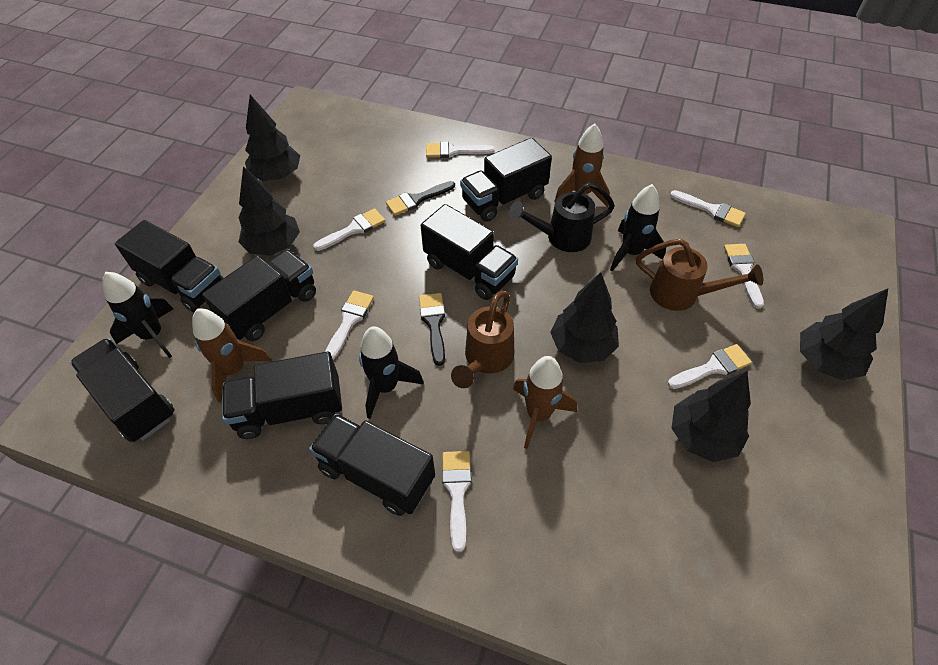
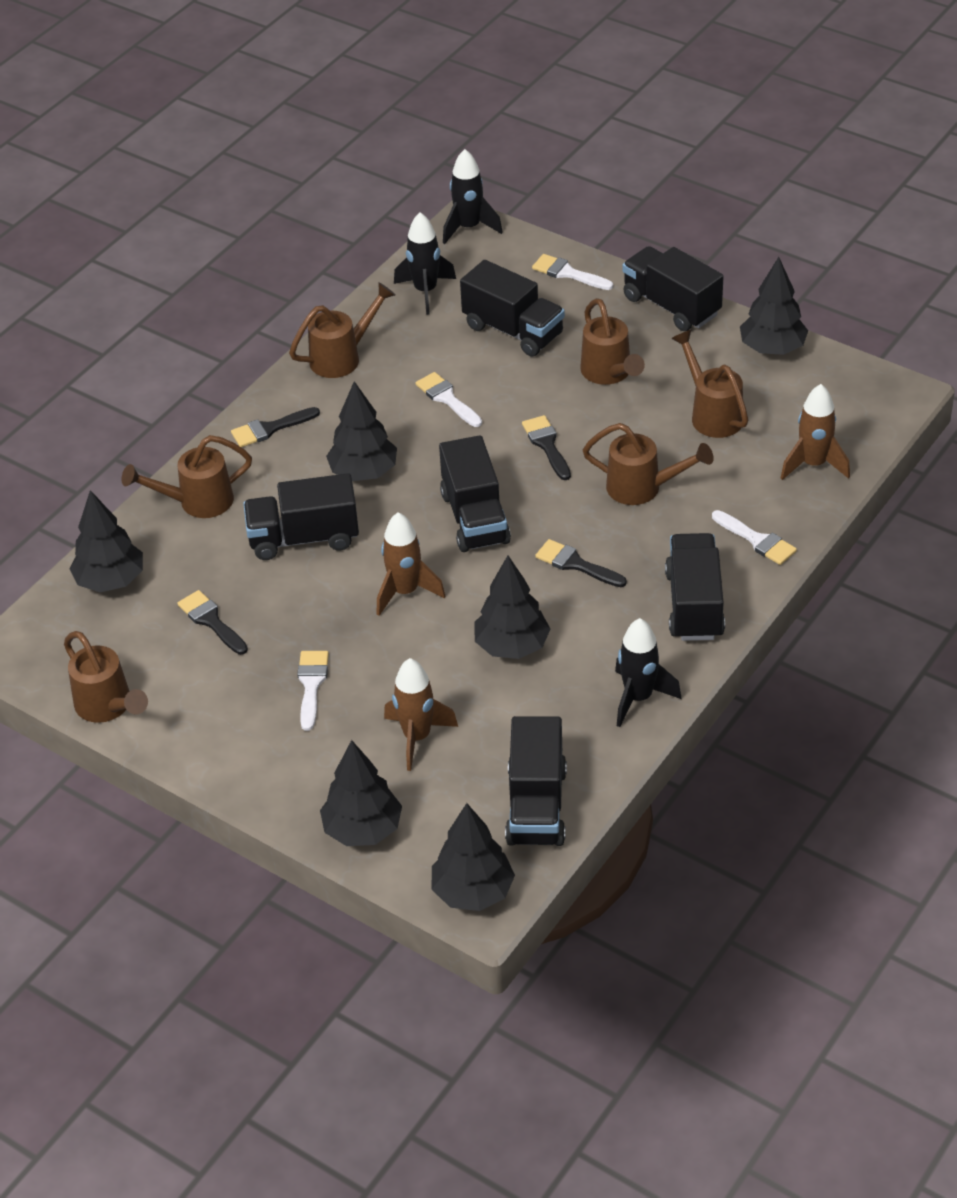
black brush: [386,181,455,216] [419,293,445,366] = 2 -> [177,590,248,655] [231,407,320,447] [522,415,571,480] [535,539,627,587] = 4
black tree: [239,166,300,255] [245,95,300,181] [550,272,619,363] [671,371,751,462] [800,289,888,381] = 5 -> [69,490,143,592] [320,740,402,846] [326,381,397,481] [432,803,515,911] [475,556,550,659] [740,257,808,355] = 6
black truck: [70,338,175,442] [115,220,223,312] [202,249,316,341] [223,352,342,439] [309,414,435,516] [421,204,518,300] [460,138,552,222] = 7 -> [243,473,359,560] [439,435,511,552] [460,260,565,357] [505,716,567,846] [622,246,723,331] [665,533,725,641] = 6
black watering can: [509,182,615,252] = 1 -> none = 0
brown watering can: [451,291,514,388] [636,239,763,311] = 2 -> [64,631,148,723] [122,435,252,518] [289,283,395,378] [580,298,645,385] [583,423,714,505] [671,330,748,438] = 6
white brush: [313,208,385,251] [325,291,374,360] [426,142,495,158] [442,451,472,552] [668,344,752,389] [670,190,746,227] [724,244,764,309] = 7 -> [297,651,329,731] [416,372,482,427] [532,254,613,290] [712,510,797,565] = 4

